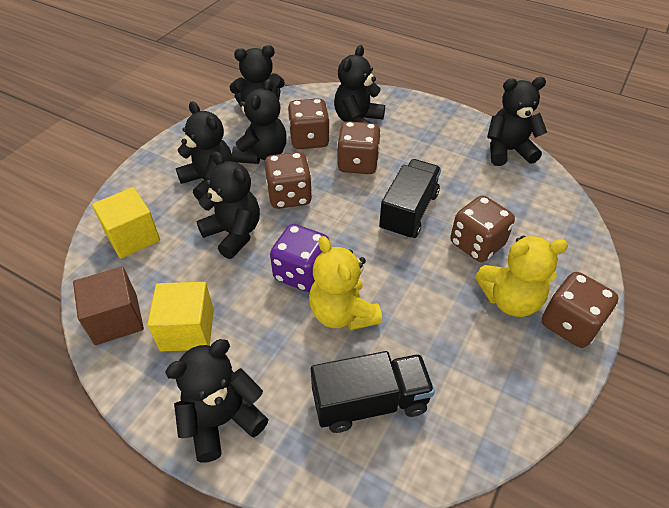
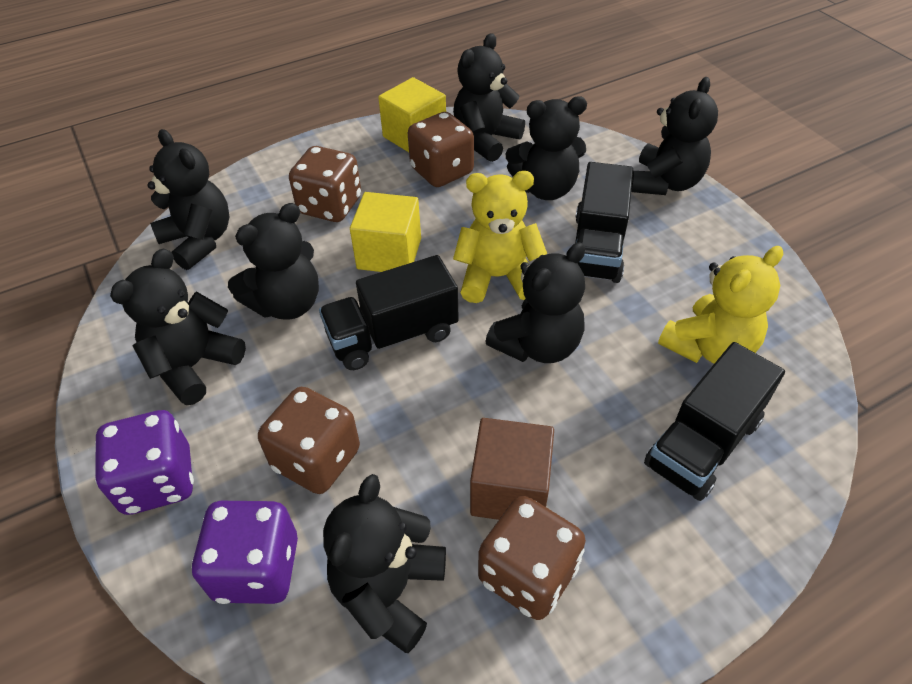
black teddy bear: [165,339,269,463] [176,101,233,200] [196,151,260,259] [230,45,285,108] [232,79,287,164] [334,45,385,123] [487,77,547,166] = 7 -> [110,248,246,405] [148,129,230,270] [228,203,319,320] [323,474,446,653] [453,33,525,162] [485,242,585,363] [505,96,587,200] [631,77,718,195] = 8
black truck: [311,351,435,433] [379,159,441,239] = 2 -> [319,255,459,370] [575,162,633,283] [644,342,785,501] = 3
brown dice: [265,152,312,209] [288,98,330,149] [337,121,381,174] [450,195,515,262] [542,272,619,348] = 5 -> [258,387,360,494] [289,146,361,222] [408,112,474,187] [478,496,586,620] = 4
purple dice: [270,224,330,292] = 1 -> [95,410,194,515] [191,501,298,604] = 2

